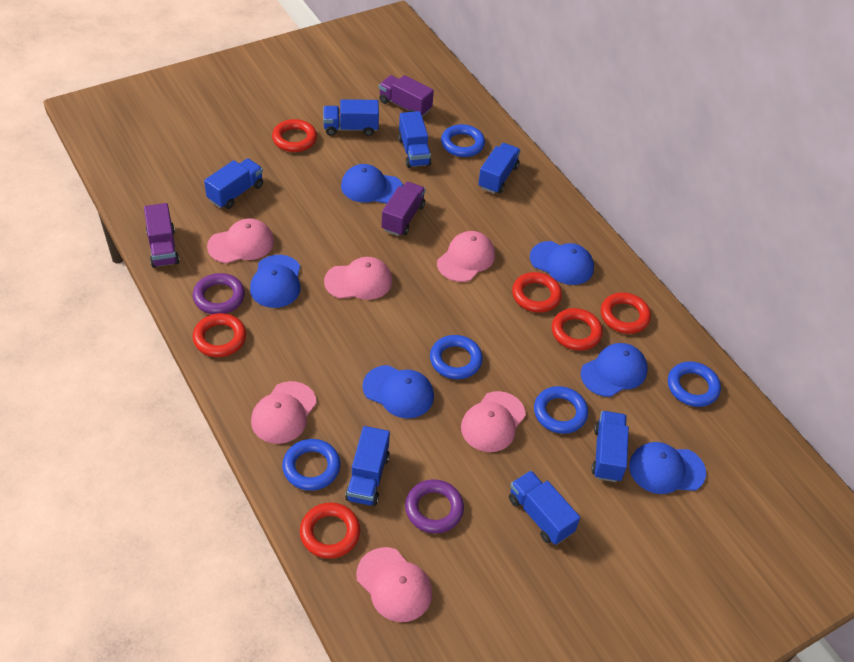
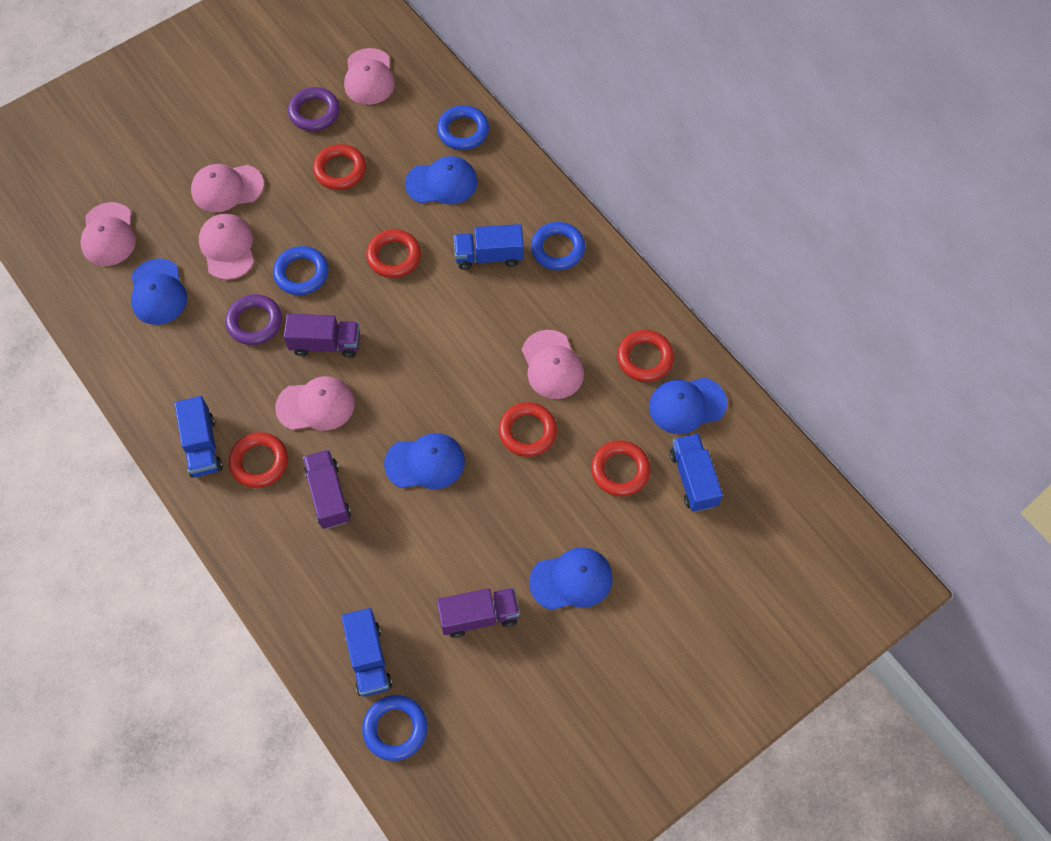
blue cap: [250,255,301,308] [341,164,403,204] [363,365,434,418] [530,241,594,285] [581,343,648,397] [629,442,706,494] = 6 -> [131,258,187,325] [384,433,465,489] [405,156,477,204] [529,548,613,610] [649,377,727,434] = 5
blue ring: [282,439,341,491] [430,335,483,379] [441,124,485,157] [534,386,588,434] [668,362,721,407] = 5 -> [273,246,328,295] [362,695,427,761] [437,105,489,150] [531,222,585,270] = 4
blue truck: [204,158,263,209] [323,99,379,136] [345,426,390,506] [398,111,432,168] [478,143,521,194] [509,471,580,545] [591,411,629,482] = 7 -> [174,396,223,477] [341,608,392,697] [454,224,524,270] [670,433,723,512] = 4

